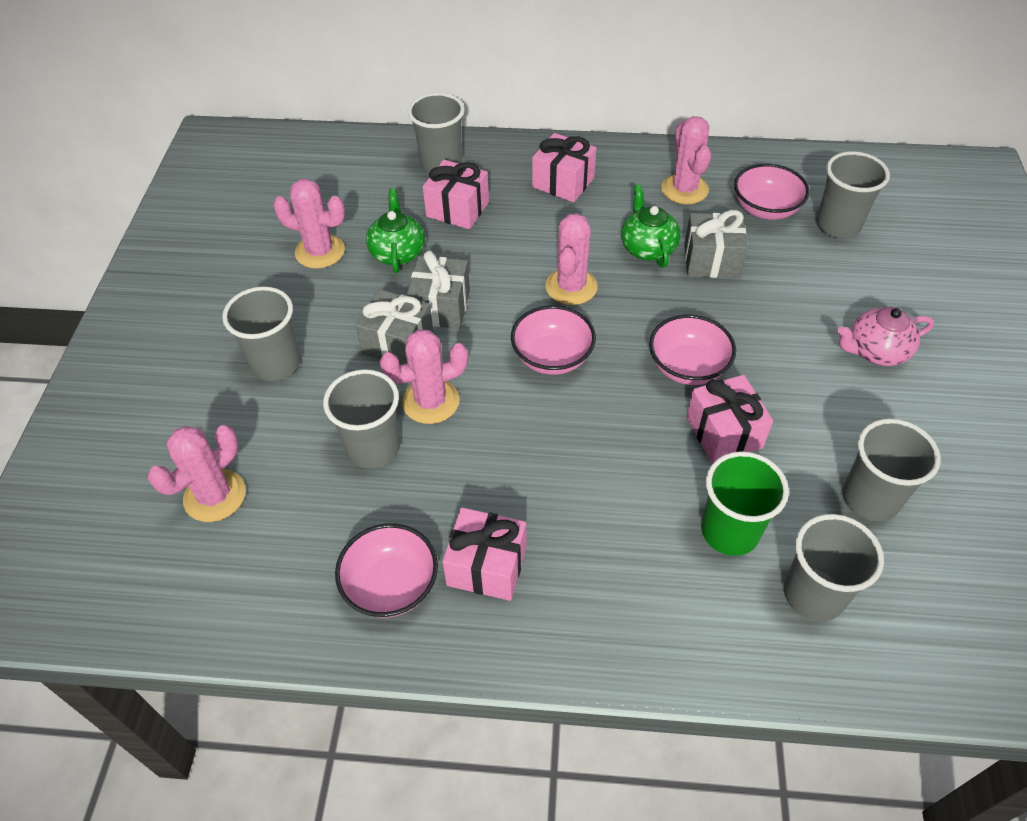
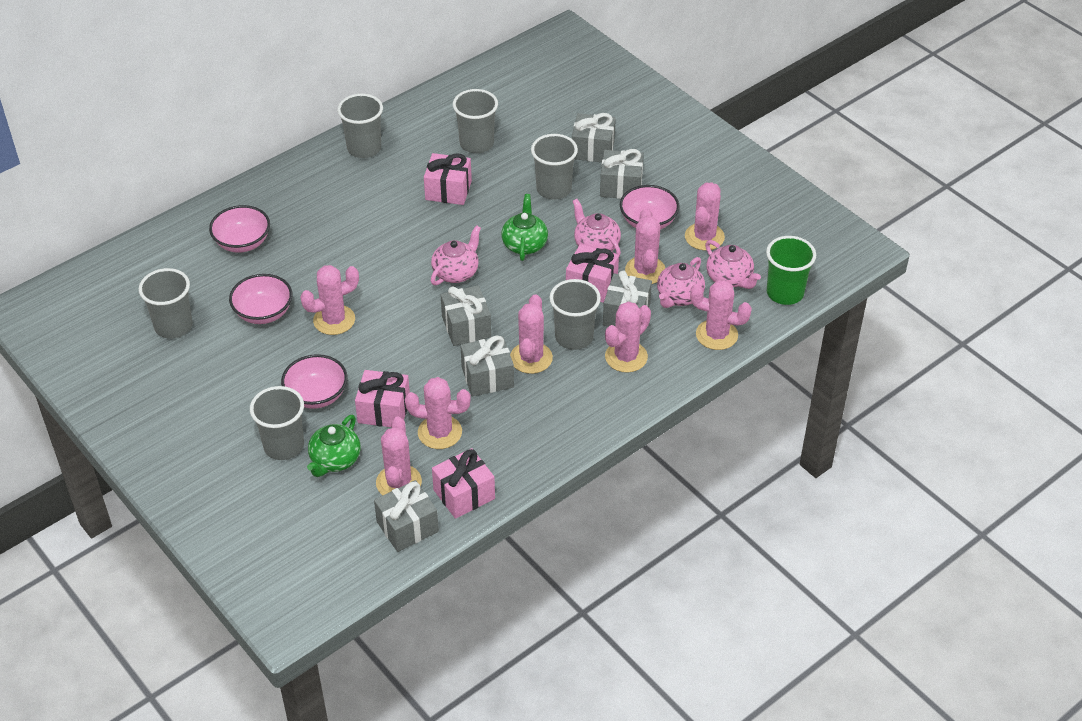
grey gift: [356,289,434,365] [407,251,470,329] [684,210,748,278] = 3 -> [374,480,439,552] [441,285,491,346] [460,335,514,396] [572,113,616,162] [600,149,644,199] [603,270,652,327] = 6
pink cactus: [148,425,246,522] [273,179,345,269] [380,330,468,424] [546,213,598,305] [661,116,711,204] = 5 -> [300,265,359,335] [376,417,422,495] [405,377,471,449] [510,294,553,374] [605,302,651,373] [625,208,665,284] [685,182,725,251] [690,280,752,350] = 8
pink teapot: [837,307,934,366] = 1 -> [431,225,481,285] [573,199,621,256] [657,257,705,308] [705,240,761,289] = 4

